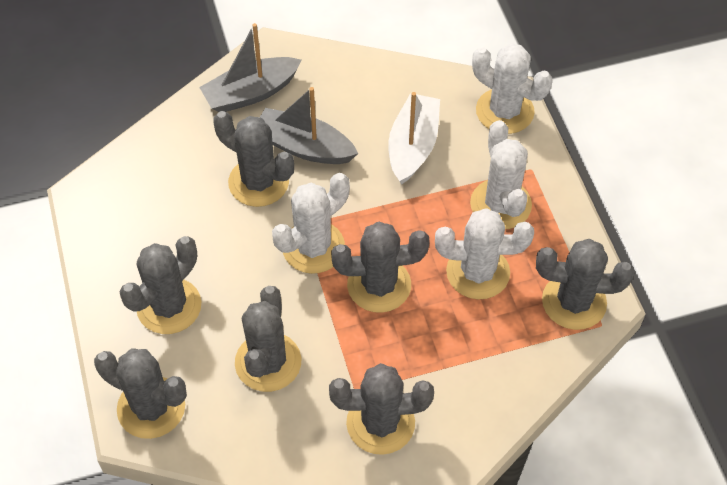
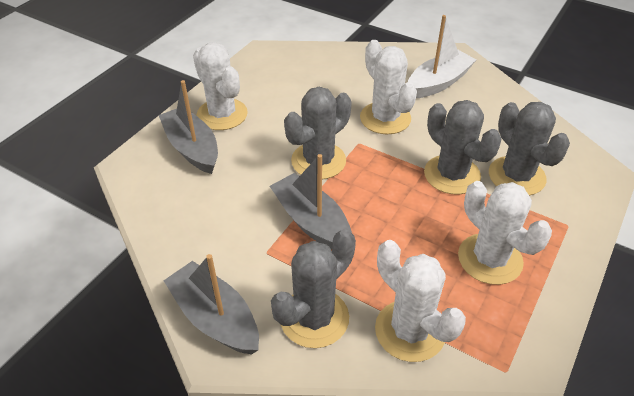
grey boat: [199,23,301,112] [260,87,358,164] = 2 -> [159,80,218,174] [163,254,259,355] [270,154,352,249] = 3
grey cactus: [94,348,187,439] [119,236,201,334] [213,111,294,207] [235,286,301,392] [329,363,434,455] [331,222,430,313] [536,239,634,330] = 7 -> [271,229,356,348] [284,87,352,179] [424,100,502,194] [489,102,570,195] = 4

